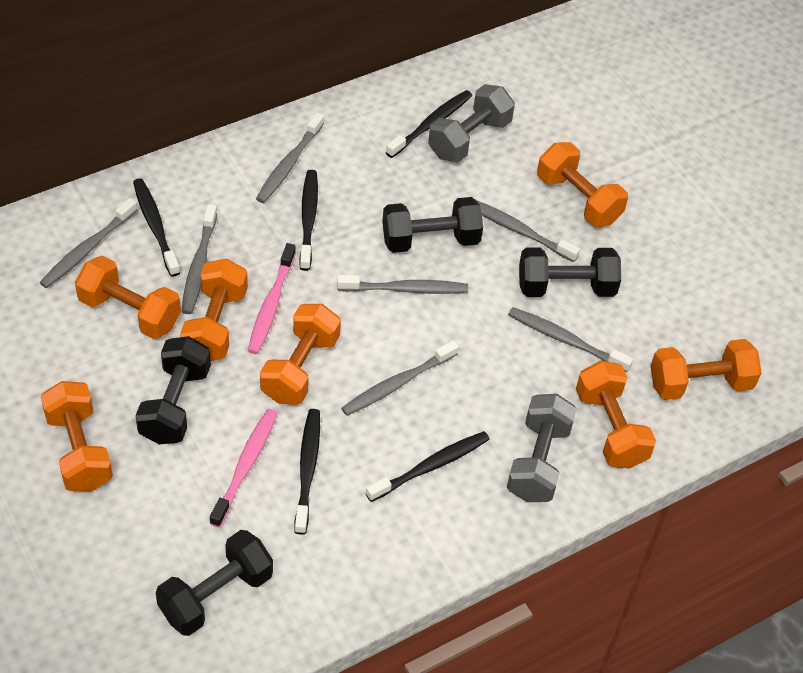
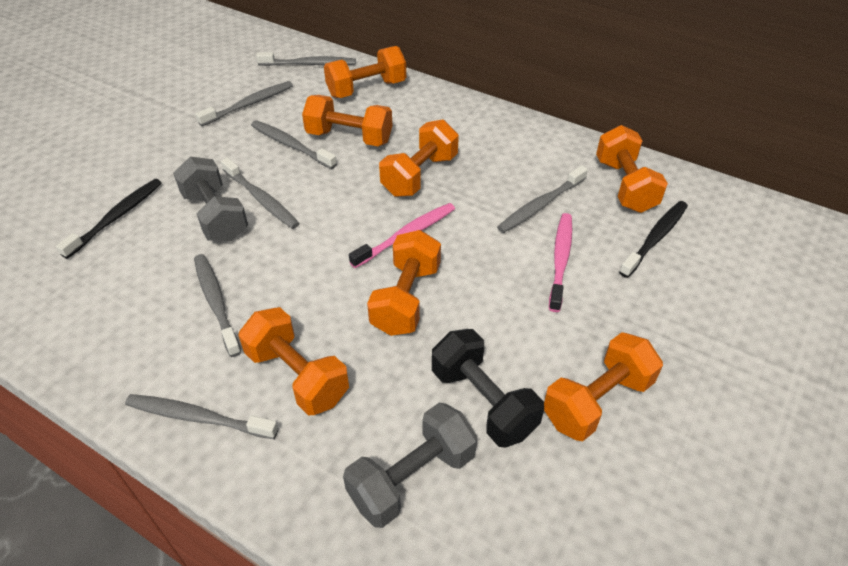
black dumbbell: [135,336,211,444] [156,530,273,636] [382,197,483,253] [519,248,621,297] = 4 -> [432,329,544,448] = 1
black toothbrush: [133,178,180,277] [294,409,320,535] [299,170,318,271] [366,431,490,502] [386,90,472,158] = 5 -> [56,179,162,259] [619,201,688,278] = 2

